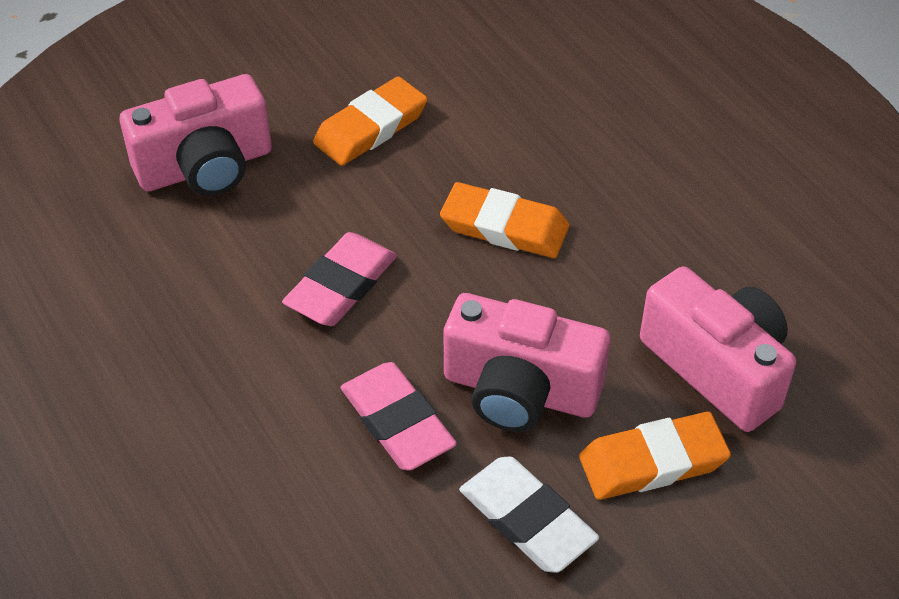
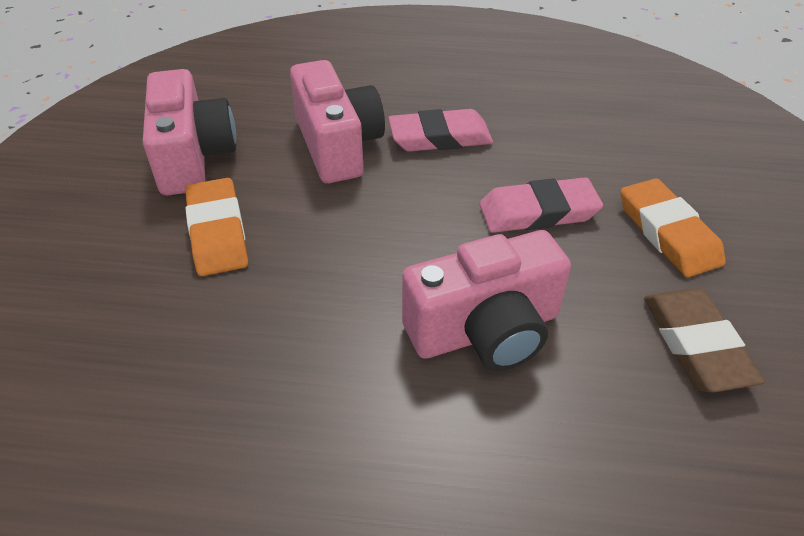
brown eraser: none = 0 -> [644,288,765,393] = 1
orange eraser: [313,76,428,166] [440,182,569,258] [579,412,731,500] = 3 -> [185,178,248,276] [621,178,726,277] = 2
white eraser: [459,457,599,573] = 1 -> none = 0

